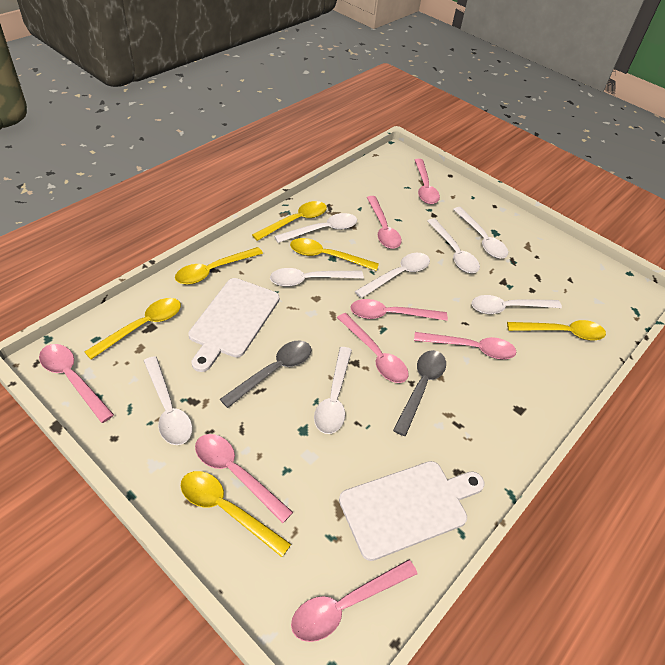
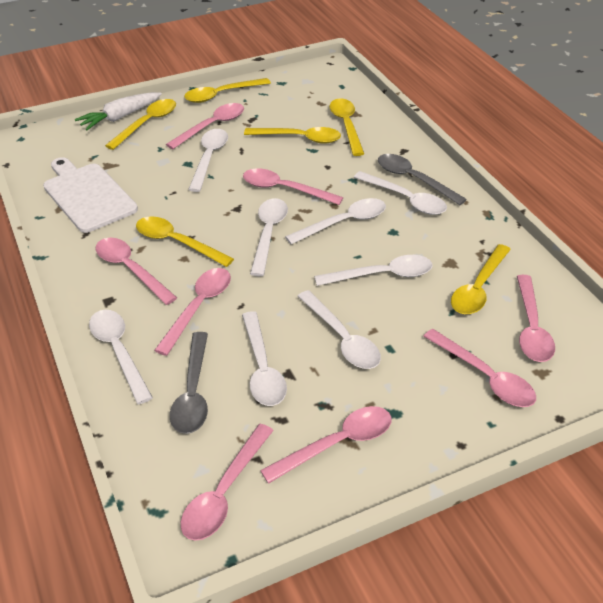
white carrot: none = 0 -> [75,92,162,130] = 1
white cutting board: [188,278,280,372] [339,461,485,561] = 2 -> [43,157,138,233] = 1

